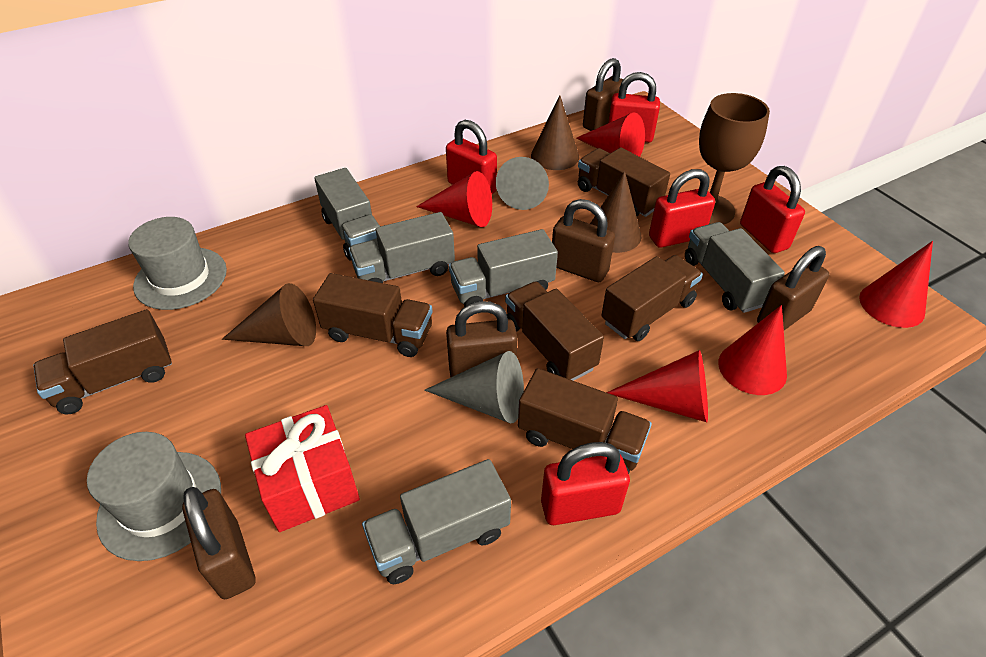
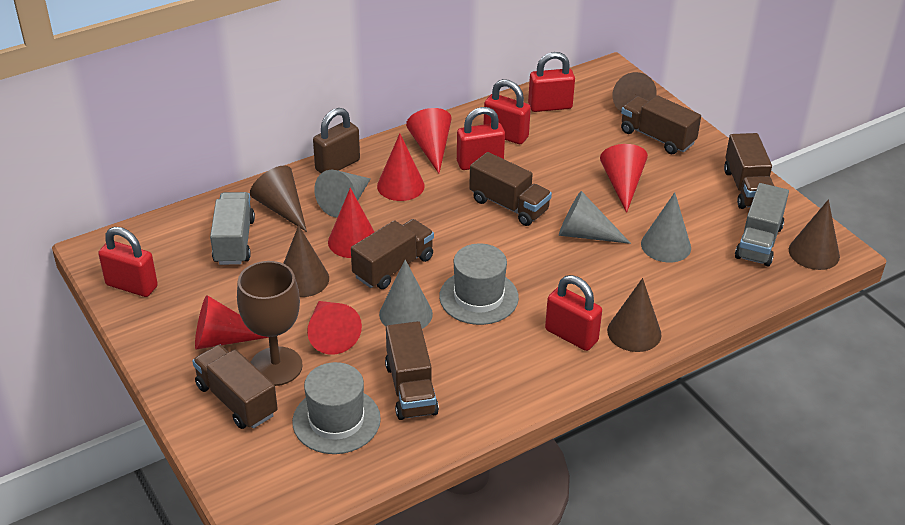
brown cone: [222,283,316,346] [531,95,579,170] [590,171,642,253] = 3 -> [250,165,307,232] [283,225,329,297] [607,278,661,352] [612,72,657,112] [789,199,840,270] = 5
brown padlock: [182,487,255,599] [446,301,517,377] [552,199,615,282] [583,58,624,131] [757,246,830,330] = 5 -> [313,108,360,173] = 1
grey cone: [425,351,524,424] [496,157,549,210] = 2 -> [314,170,371,218] [379,260,433,329] [559,191,631,244] [641,192,691,262] = 4
grey truck: [314,168,380,261] [348,212,455,283] [362,459,511,584] [449,229,558,307] [685,222,785,313] = 5 -> [210,192,255,265] [735,183,789,267] = 2
red cone: [416,171,492,227] [577,113,645,157] [606,350,708,422] [719,305,787,395] [859,241,933,328] = 5 -> [195,295,269,350] [307,301,362,355] [328,188,374,258] [377,133,425,201] [406,108,452,174] [600,144,648,213] = 6
red gift: [245,405,360,532] = 1 -> none = 0

